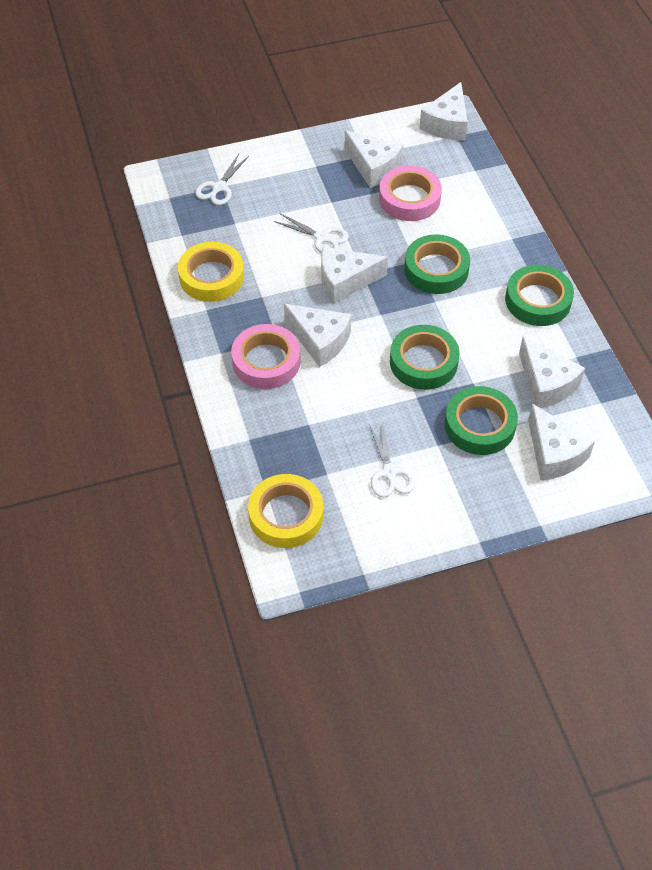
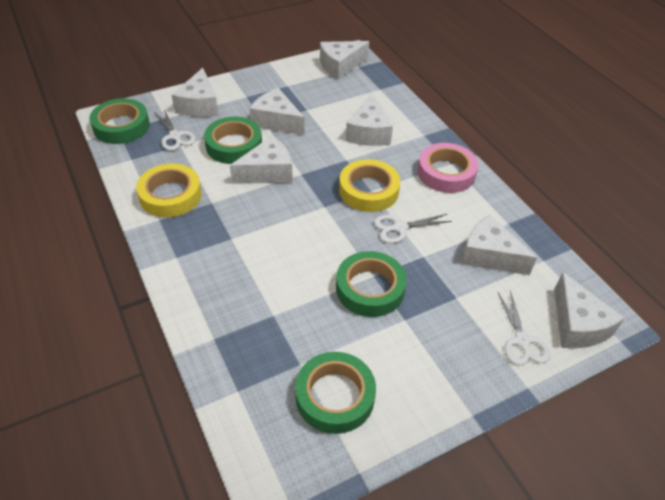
pink tape: [231,324,301,389] [379,166,442,221] = 2 -> [417,143,478,193] = 1
white cheese: [284,304,351,367] [321,247,388,304] [345,130,404,188] [420,82,468,141] [519,337,585,408] [528,404,595,480] = 6 -> [172,68,218,117] [230,136,293,184] [250,88,305,135] [320,41,369,80] [346,94,393,146] [462,214,537,275] [554,272,624,349] = 7

